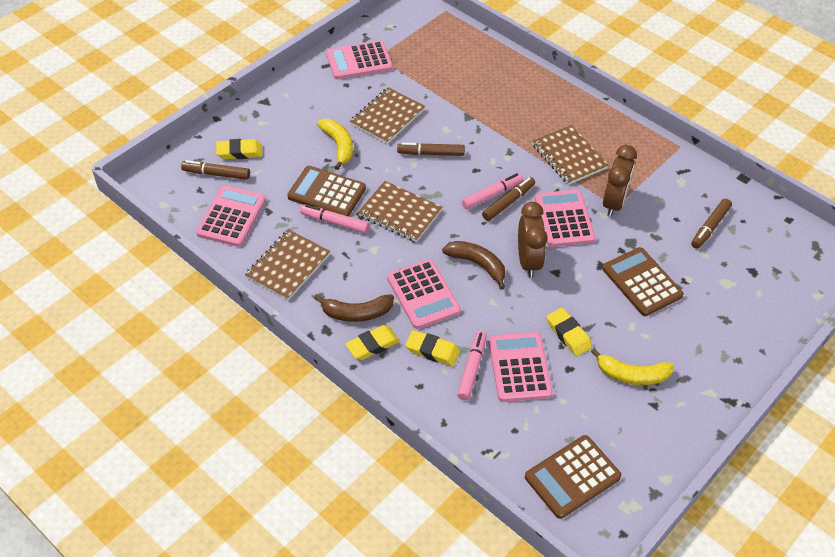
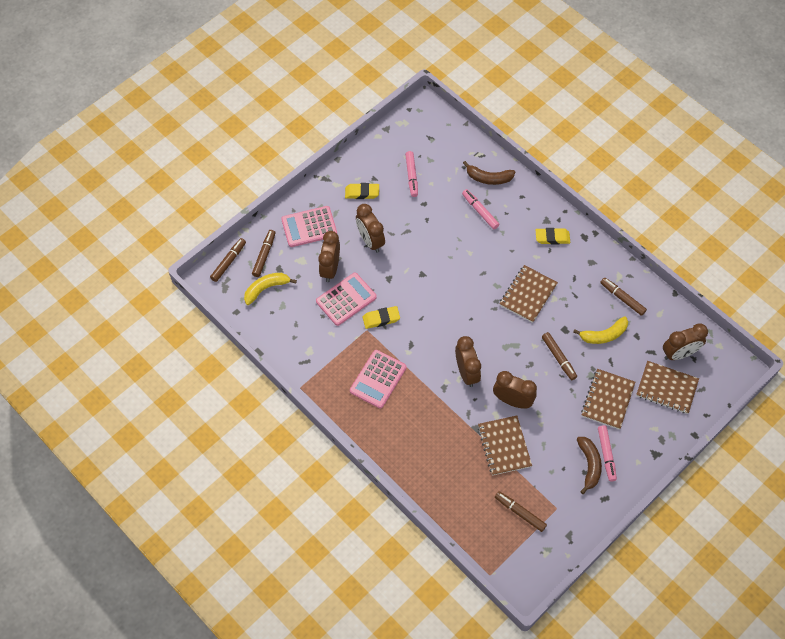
brown calculator: [287,166,366,217] [525,435,621,519] [602,247,684,316] = 3 -> none = 0
brown clock: [518,202,548,278] [603,145,637,217] = 2 -> [318,231,340,282] [356,204,385,253] [455,336,481,387] [493,371,537,409] [663,323,708,360] = 5
brown marker: [181,160,250,180] [397,143,465,156] [482,177,535,221] [691,199,732,249] = 4 -> [210,238,246,282] [252,230,276,277] [495,491,547,532] [542,332,577,380] [600,277,647,316] = 5
pink calculator: [196,186,266,247] [326,41,393,79] [387,259,461,329] [489,332,553,402] [535,190,596,247] = 5 -> [281,206,337,247] [316,273,377,326] [350,350,407,409] = 3
yellow eraser: [216,139,262,159] [346,325,400,360] [405,330,460,366] [547,308,592,356] = 4 -> [345,183,379,199] [363,306,400,329] [536,228,570,245] = 3

